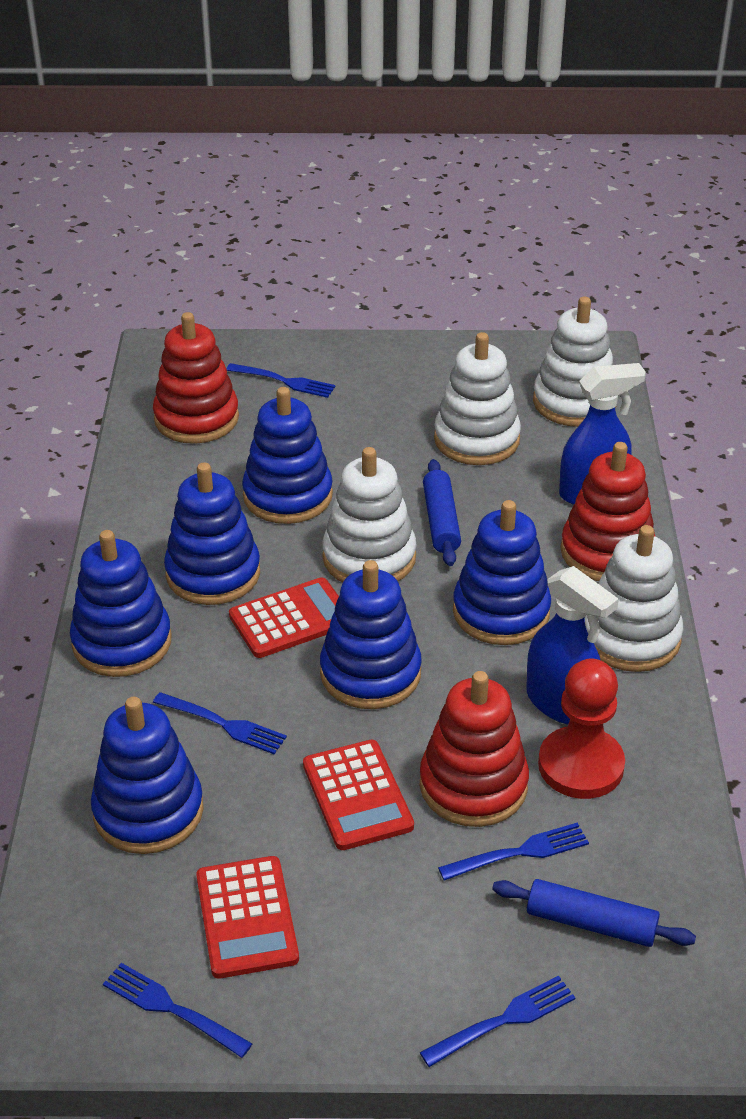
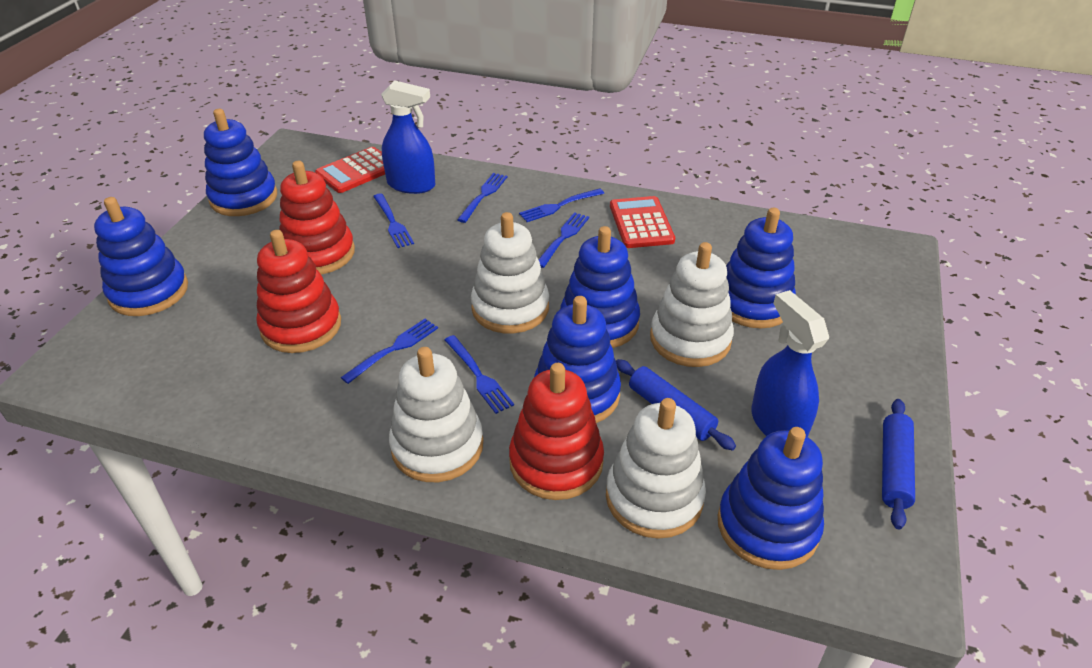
blue fork: [103,963,252,1058] [153,692,287,754] [226,363,336,398] [420,975,576,1067] [438,823,589,881] = 5 -> [341,319,438,384] [373,193,414,248] [445,335,514,414] [457,173,508,223] [519,188,604,222] [538,212,589,268] = 6
red calculator: [196,856,299,979] [229,577,339,658] [303,740,414,850] = 3 -> [315,147,385,193] [610,196,675,248] = 2
red pawn: [538,659,625,799] = 1 -> none = 0

